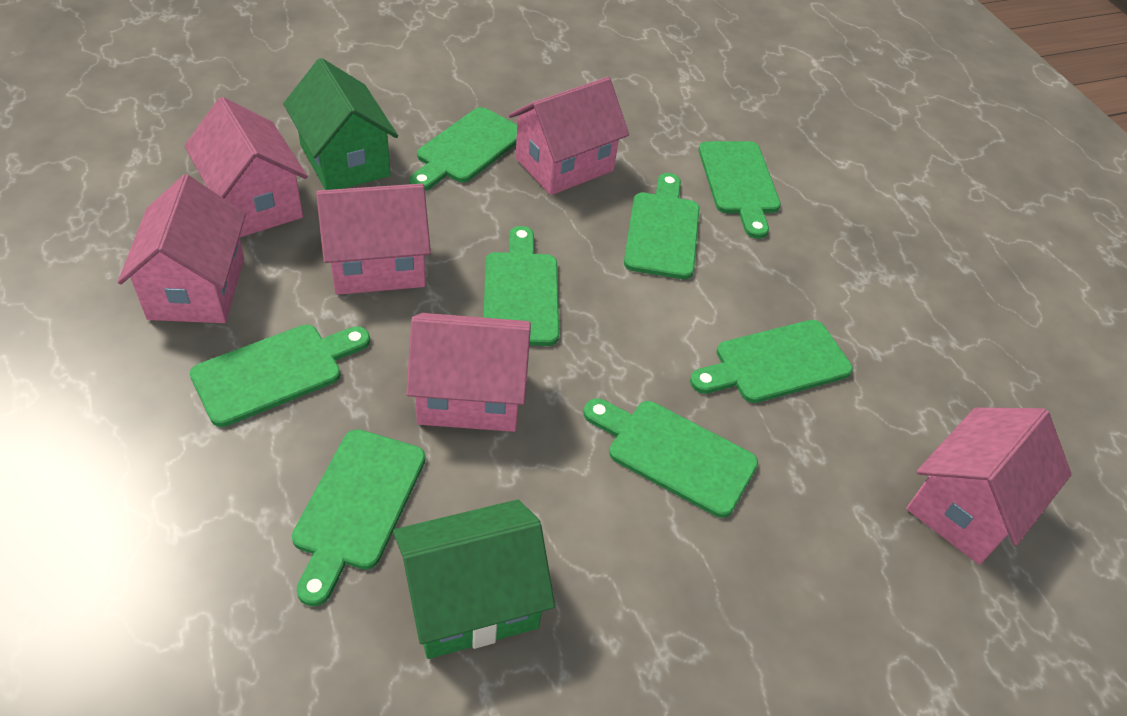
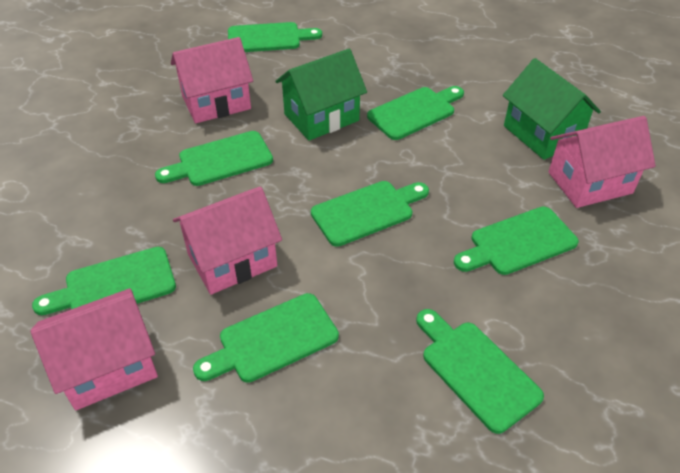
pink house: [118,174,246,323] [185,97,308,238] [316,184,431,295] [406,313,531,432] [509,77,629,195] [906,407,1072,565] = 6 -> [30,288,158,410] [171,37,253,123] [173,186,282,295] [548,116,656,208] = 4

